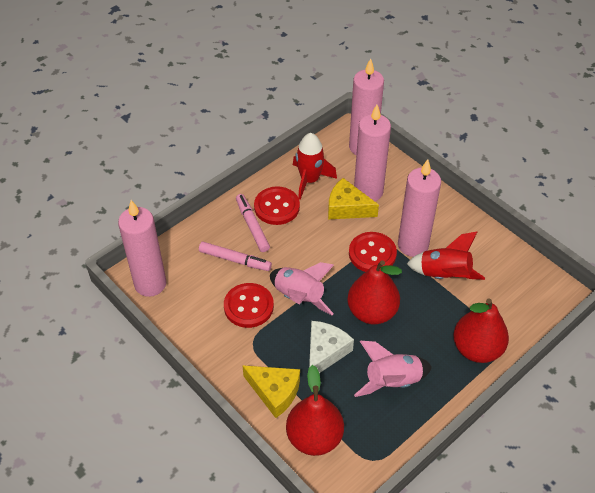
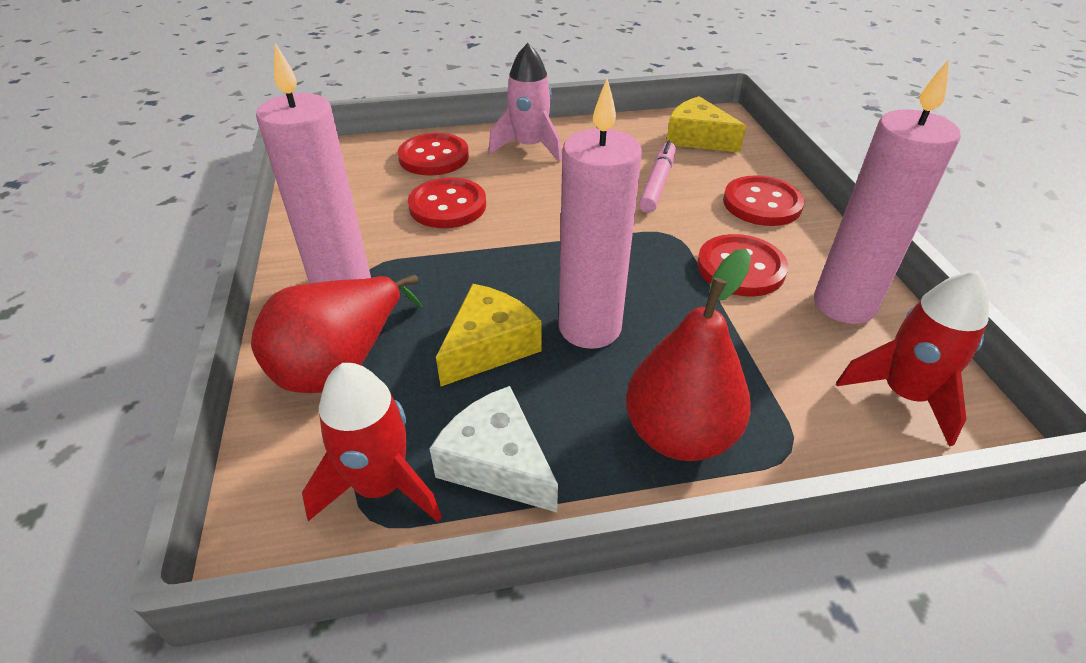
pink candle: [118,200,166,297] [349,58,384,155] [354,104,391,201] [398,159,441,257] = 4 -> [256,43,371,283] [558,79,642,349] [814,59,960,324] = 3
pink marker: [199,242,272,271] [236,194,270,252] = 2 -> [639,141,676,213] = 1
pink rocket: [270,262,334,315] [354,341,432,397] = 2 -> [488,43,562,162] = 1
red button: [224,283,274,328] [254,186,300,225] [349,232,397,272] = 3 -> [398,133,469,176] [408,177,486,228] [697,234,788,297] [723,175,805,226] = 4
red pear: [286,365,344,456] [347,260,402,324] [453,298,509,363] = 3 -> [251,275,422,393] [626,249,751,461] = 2

